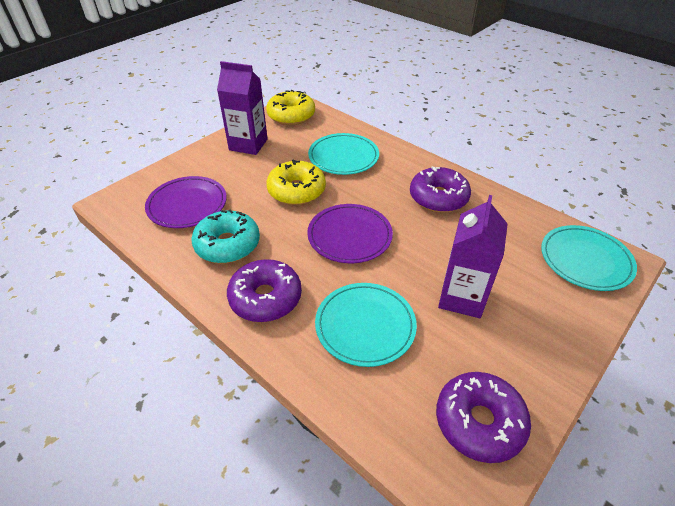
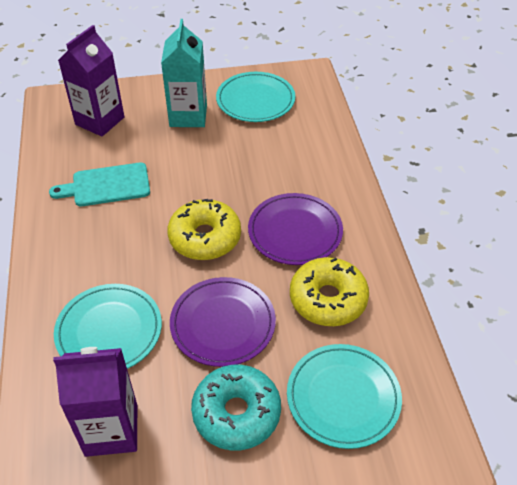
purple donut: [227,259,302,322] [410,167,471,213] [436,372,531,463] = 3 -> none = 0
turquoise carton: none = 0 -> [161,19,207,127] = 1
turquoise cutting board: none = 0 -> [49,162,150,206] = 1

